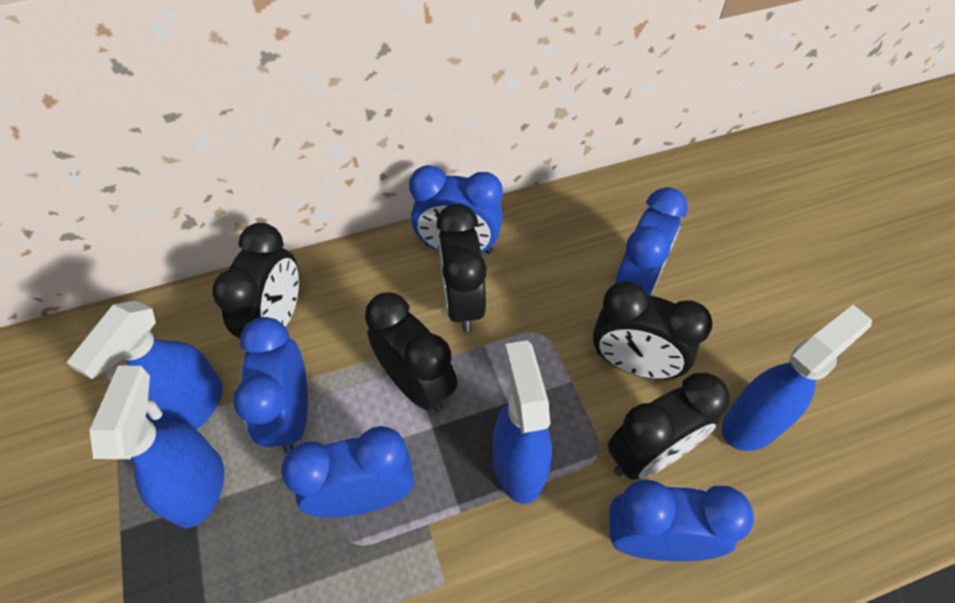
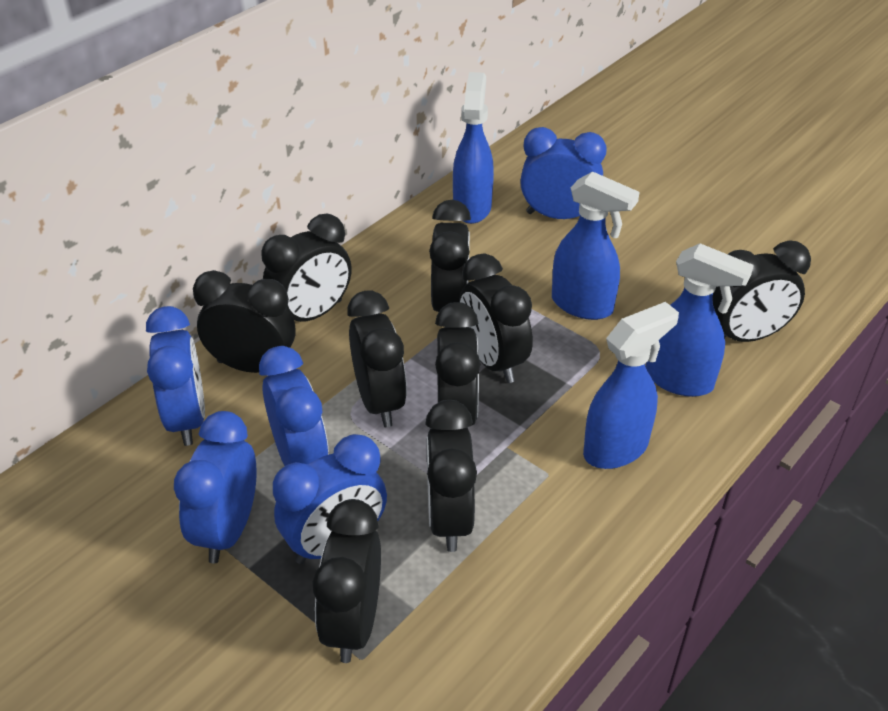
black clock: [212,223,299,339] [365,292,458,412] [436,203,487,332] [593,281,712,380] [608,372,730,480] = 5 -> [193,270,296,373] [261,214,352,322] [313,499,381,663] [347,291,407,427] [425,400,477,552] [429,200,471,312] [435,302,480,426] [459,254,533,383] [712,240,811,342] = 9

